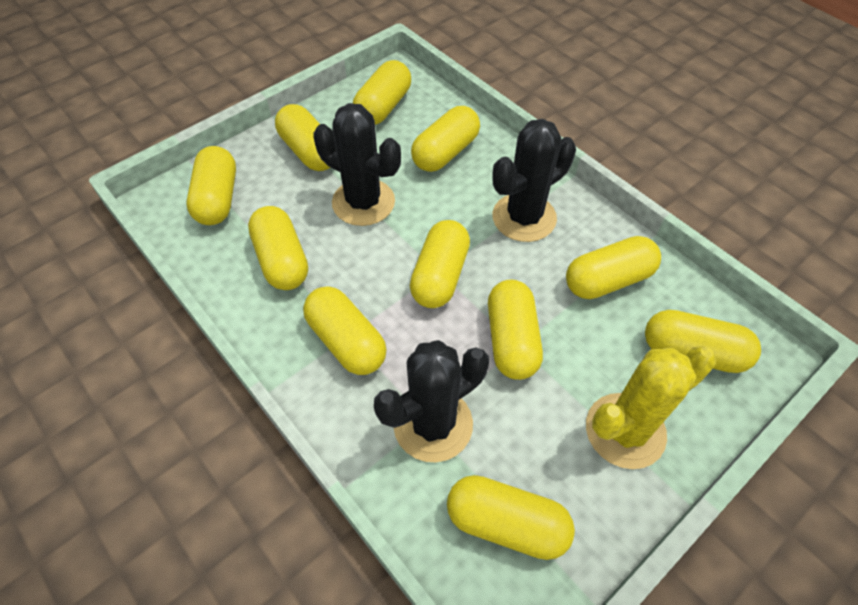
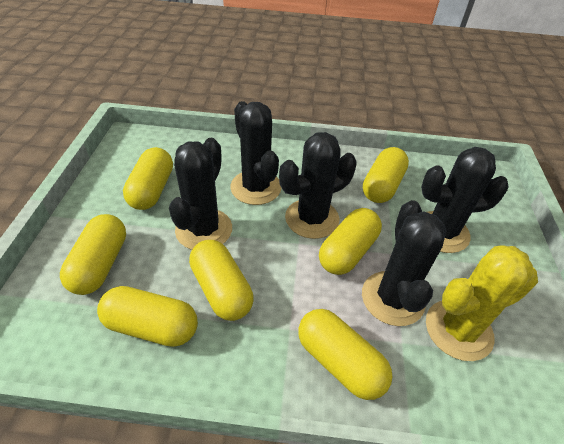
black cactus: [313,103,401,226] [374,340,489,462] [493,119,576,242] = 3 -> [169,138,232,250] [231,101,281,205] [279,132,357,239] [362,200,447,326] [421,147,509,253] = 5
yellow capsule: [187,146,236,225] [248,206,308,290] [275,104,331,171] [303,287,387,375] [353,60,411,125] [410,220,470,308] [411,106,480,172] [447,475,575,560] [488,279,543,380] [566,236,661,299] [645,310,761,373] = 11 -> [60,214,126,295] [97,286,198,347] [123,147,173,210] [189,240,253,321] [298,309,393,400] [319,208,382,275] [363,147,409,203] = 7

